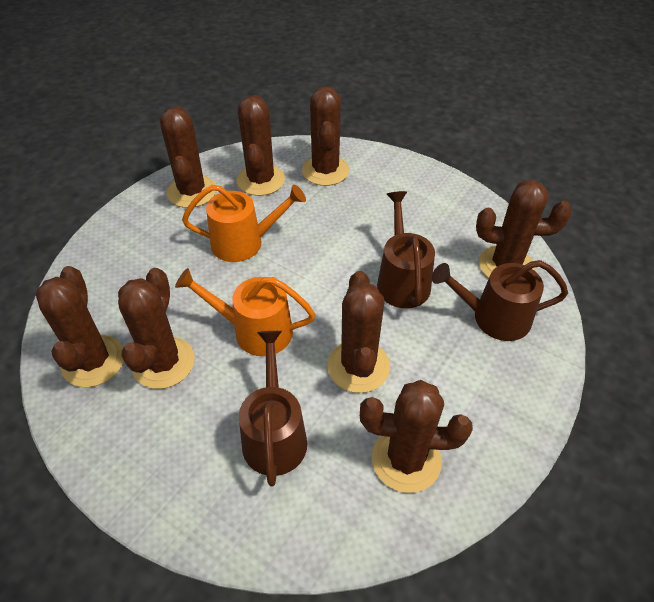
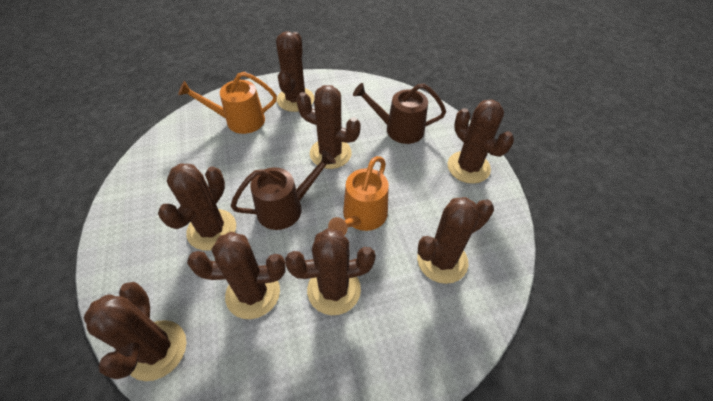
brown watering can: [239,331,307,486] [377,191,435,308] [432,260,568,341] = 3 -> [231,150,336,230] [353,83,446,144] = 2

